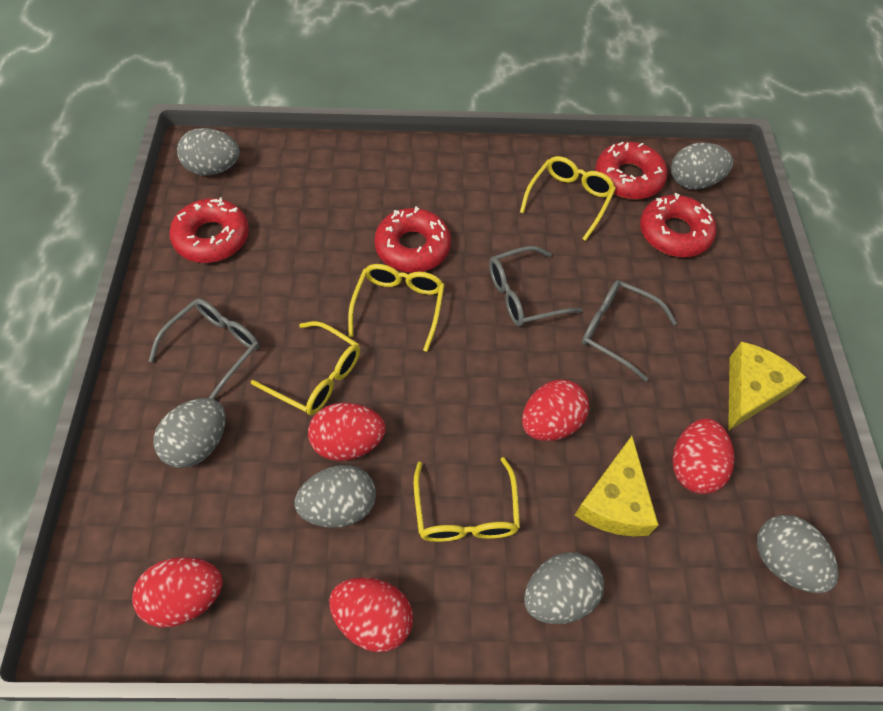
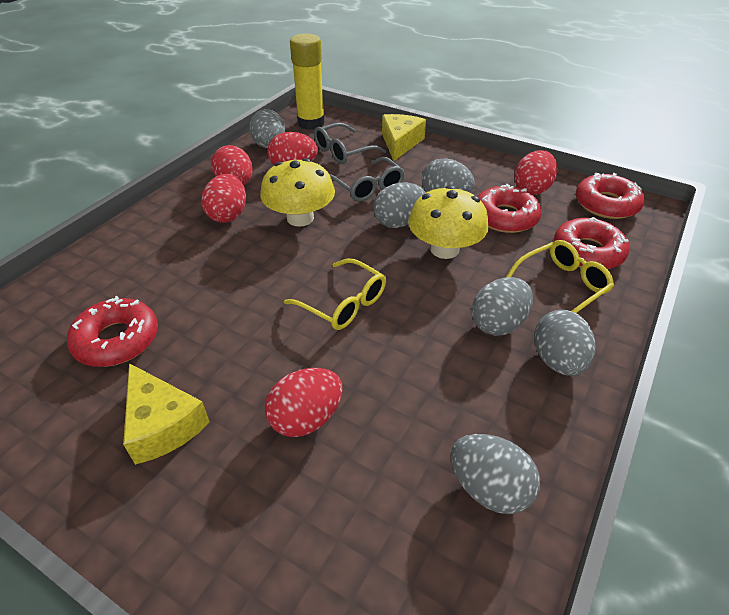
grey glasses: [149,299,259,399] [489,246,583,326] [582,280,677,382] = 3 -> [314,123,386,164] [329,157,405,202] = 2
yellow glasses: [251,321,360,415] [348,264,445,352] [414,457,520,542] [520,156,616,241] = 4 -> [284,258,386,330] [506,240,614,313] = 2
yellow glue stick: none = 0 -> [290,33,325,130] = 1
yellow mushroom: none = 0 -> [260,158,335,227] [408,185,489,259] = 2

